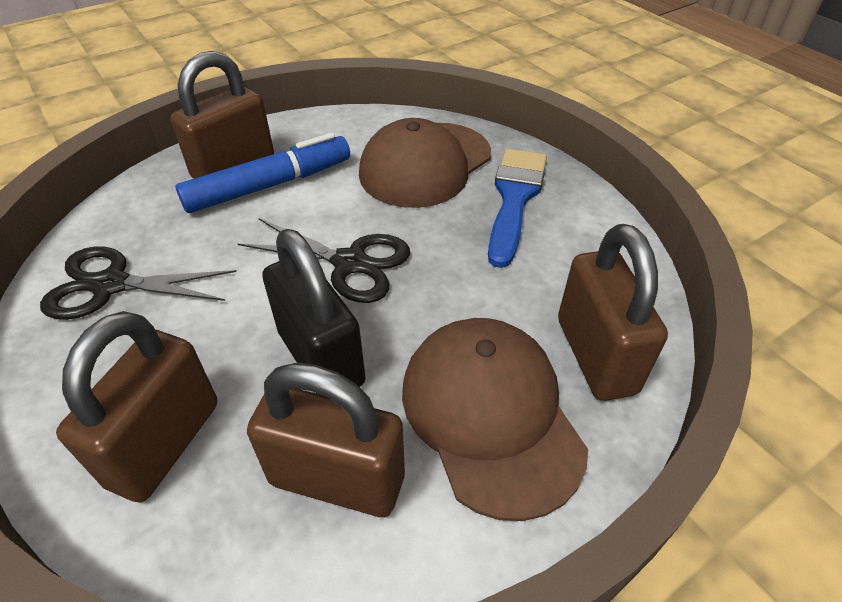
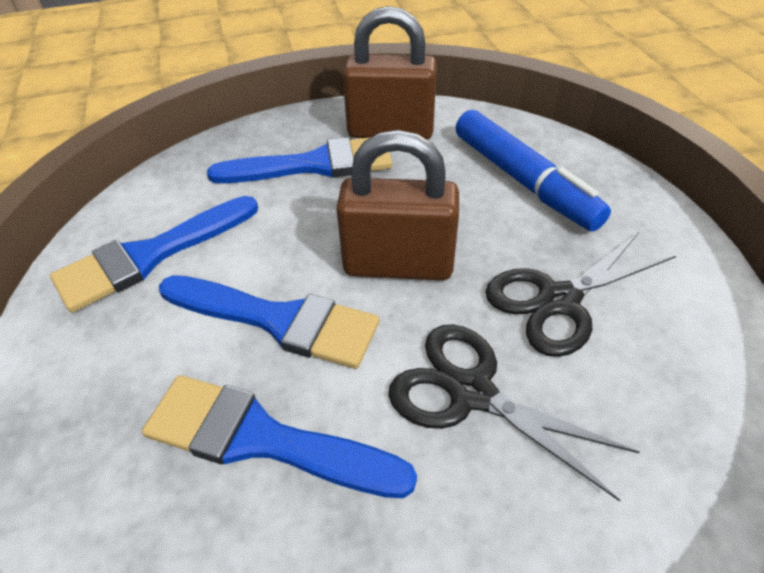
black padlock: [262,229,366,394] = 1 -> none = 0
blue brush: [488,149,547,268] = 1 -> [50,196,258,312] [142,375,417,498] [159,275,379,369] [207,137,392,183] = 4
brown cap: [359,118,491,208] [402,318,588,521] = 2 -> none = 0
brown padlock: [56,311,217,503] [170,51,274,179] [247,363,405,517] [558,224,668,401] = 4 -> [336,130,459,280] [343,6,437,139] = 2

